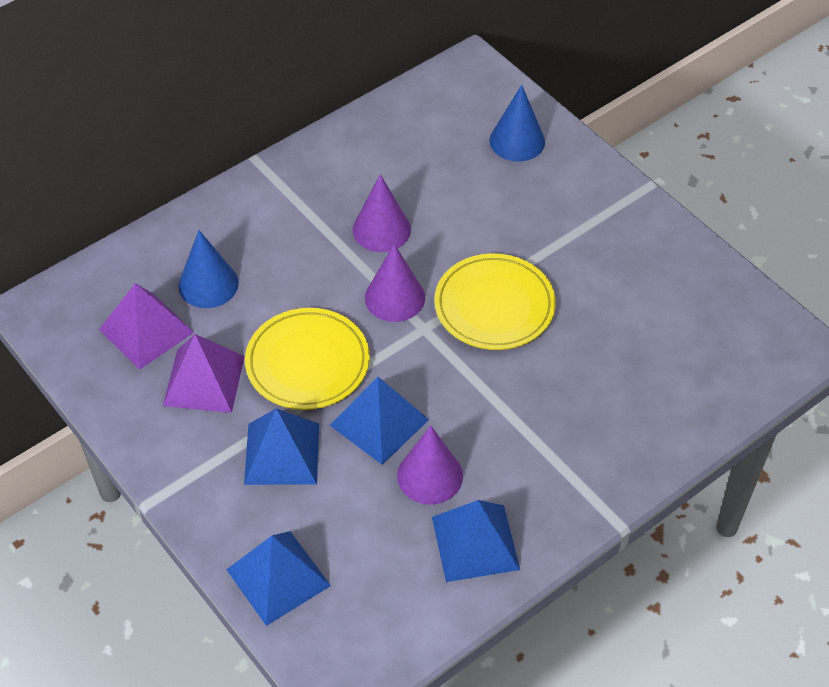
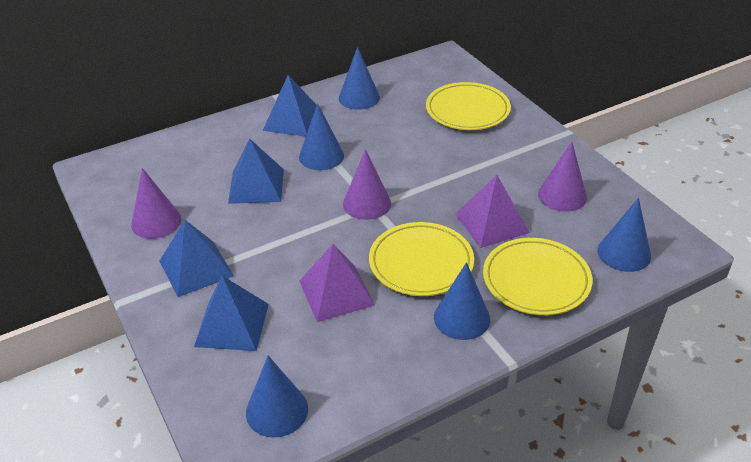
blue cone: [178,230,239,308] [489,85,545,162] = 2 -> [246,356,308,438] [299,104,344,170] [339,47,380,110] [434,262,490,340] [598,198,651,272] = 5
yellow plate: [245,308,370,410] [434,253,556,350] = 2 -> [369,222,474,296] [426,82,511,130] [483,238,592,315] = 3

